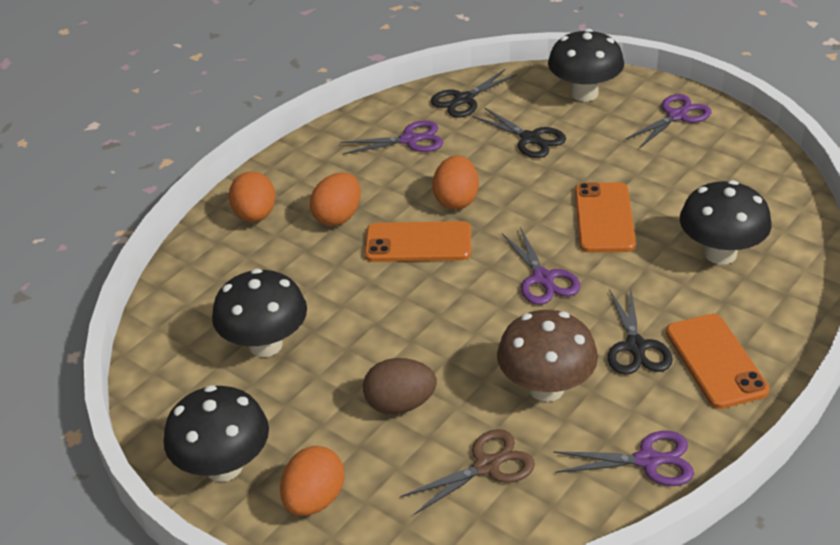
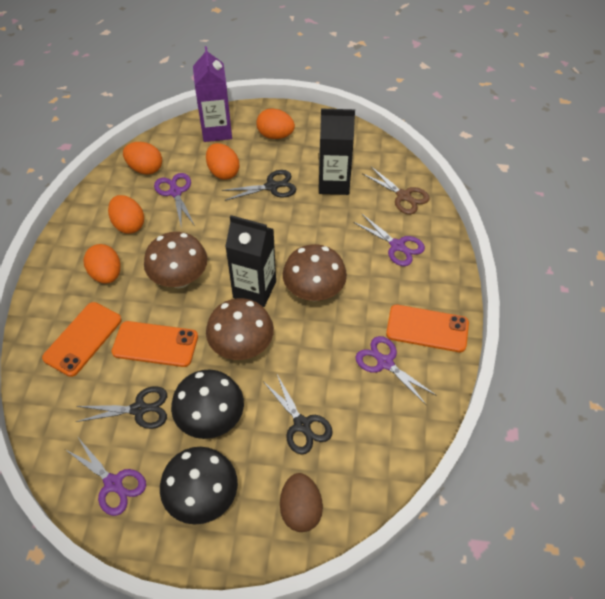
black carton: none = 0 -> [225,215,276,307] [319,109,355,195] = 2
black mushroom: [164,385,269,482] [212,269,307,357] [548,29,624,102] [680,180,772,264] = 4 -> [160,447,238,524] [171,369,244,439] = 2
brown mushroom: [497,310,598,402] = 1 -> [144,232,207,288] [206,298,274,360] [283,244,347,302] = 3
orange egg: [229,171,276,222] [280,446,344,516] [310,172,361,226] [432,155,479,209] = 4 -> [84,244,120,284] [108,195,144,234] [123,142,162,175] [206,143,239,180] [256,108,295,139] = 5
purple carton: none = 0 -> [193,46,232,142] = 1

